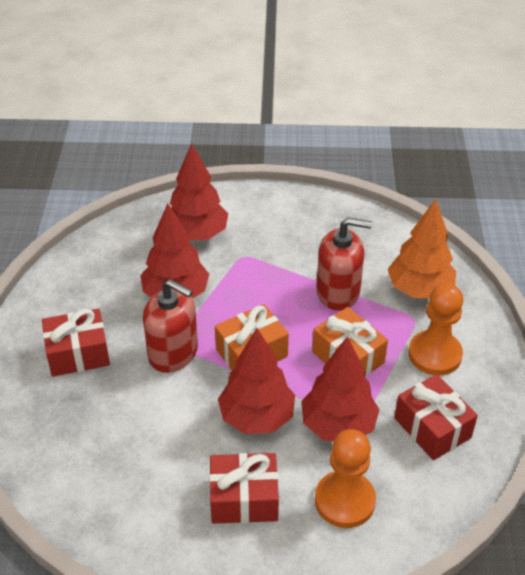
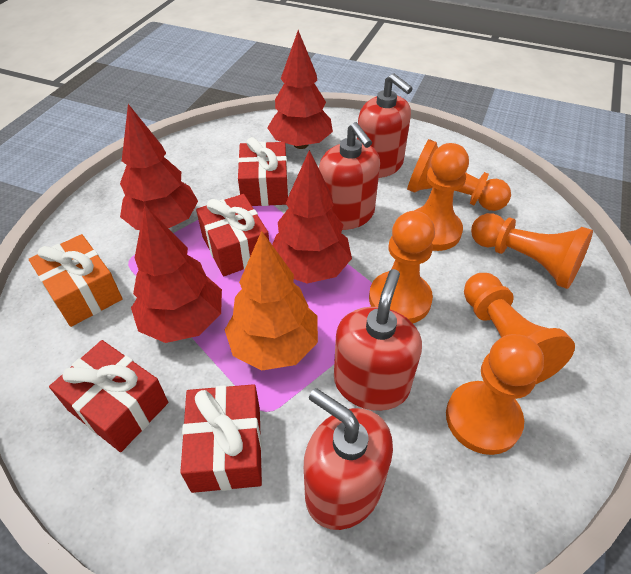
orange gift: [215,304,289,371] [312,307,388,377] = 2 -> [29,234,122,327] = 1
orange pawn: [315,429,376,528] [408,283,463,376] = 2 -> [369,211,435,323] [407,139,511,211] [414,143,469,251] [446,334,544,455] [464,273,575,384] [471,213,593,289] = 6
red gift: [42,308,110,377] [209,453,279,524] [394,374,478,460] = 3 -> [49,340,168,452] [180,384,262,493] [196,194,269,276] [238,137,288,206] = 4
red soap dispenser: [143,279,198,373] [316,217,372,311] = 2 -> [304,388,393,530] [319,122,380,230] [334,269,422,411] [357,73,413,178] = 4

